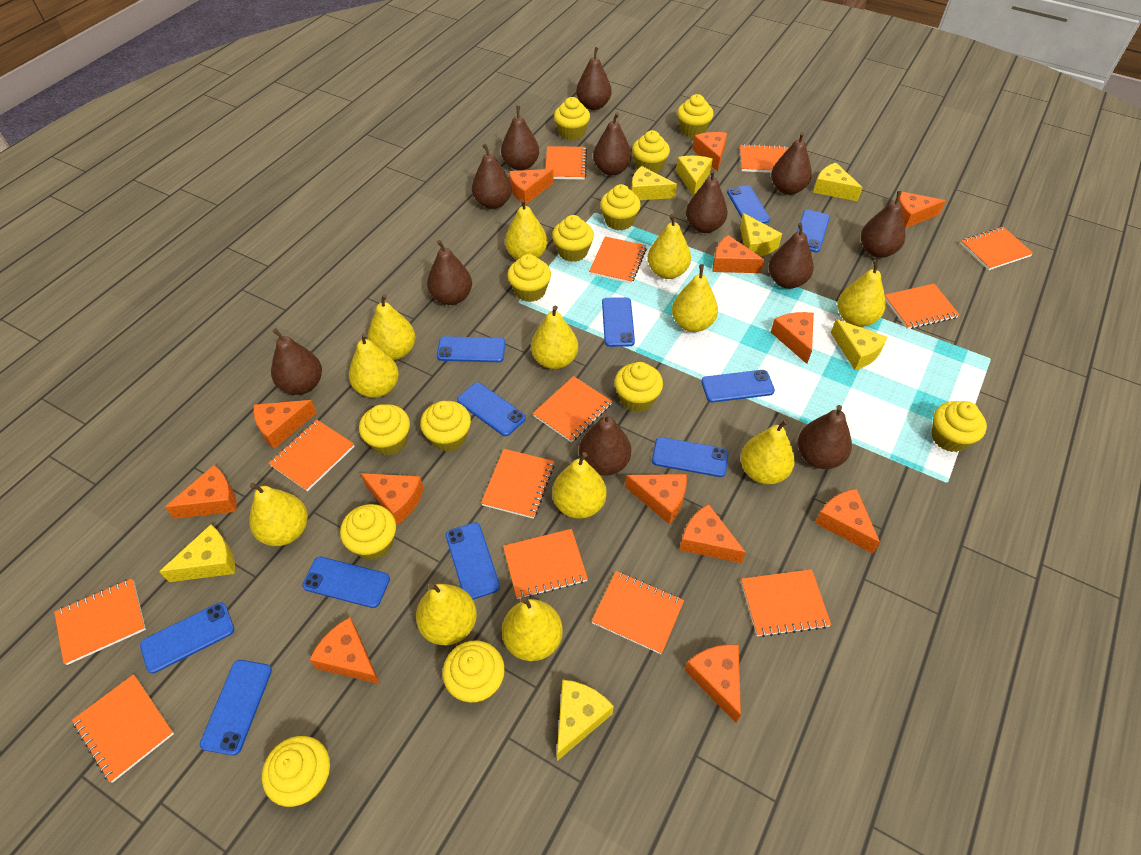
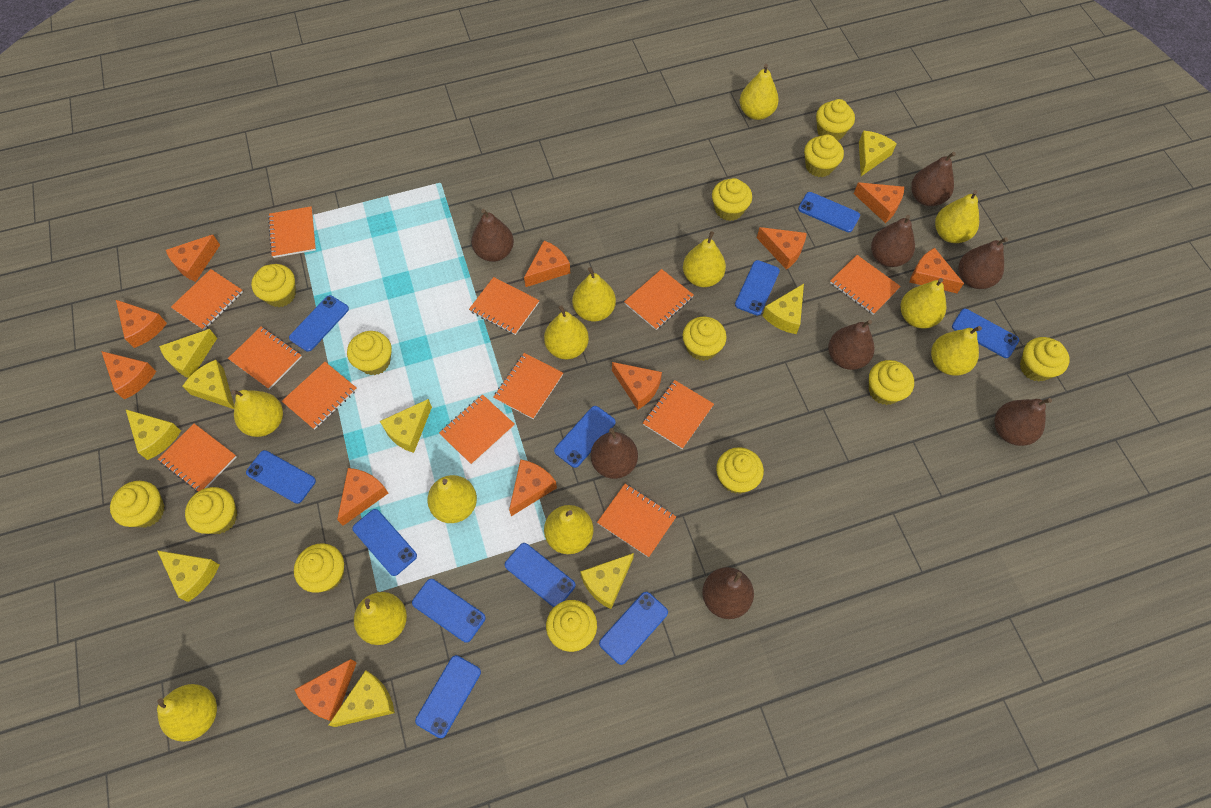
brown pear: [271,328,322,395] [427,240,472,305] [472,144,512,209] [501,106,539,171] [576,47,612,110] [579,412,631,476] [593,112,632,176] [686,170,728,233] [768,223,814,289] [771,132,812,195] [798,405,852,469] [861,191,905,258] = 12 -> [471,209,514,262] [591,428,638,479] [702,567,754,619] [828,320,874,370] [871,215,915,267] [911,152,956,206] [959,237,1008,289] [994,398,1052,446] = 8
orange cheese: [165,465,237,519] [253,400,317,449] [309,617,380,684] [360,473,424,525] [509,169,554,205] [625,474,687,524] [680,504,746,563] [685,644,741,723] [692,132,727,172] [713,235,764,273] [771,312,814,364] [815,489,880,554] [895,192,946,228] = 13 -> [101,351,156,400] [116,300,167,348] [166,235,220,282] [294,659,357,721] [337,468,388,526] [509,459,557,516] [524,241,570,287] [612,362,662,410] [757,227,807,270] [854,182,904,223] [909,248,964,293] = 11
orange notebook: [54,578,146,665] [72,674,174,783] [269,420,355,491] [481,449,554,519] [503,529,588,599] [533,376,612,442] [545,146,587,180] [589,236,647,283] [591,571,684,654] [740,144,789,173] [741,569,831,637] [885,284,960,329] [960,227,1033,270] = 13 -> [158,423,236,492] [171,269,243,330] [228,327,302,390] [268,206,316,258] [282,362,357,430] [439,394,515,465] [469,277,539,335] [494,353,563,419] [597,484,676,557] [624,269,694,330] [643,380,714,449] [830,255,901,315] = 12
yellow cheese: [159,524,235,582] [557,679,614,761] [631,166,677,200] [676,156,713,196] [740,213,782,256] [813,162,863,201] [831,319,888,370] = 7 -> [126,409,181,460] [158,551,219,602] [159,329,217,378] [182,360,234,409] [329,670,395,727] [380,399,432,453] [580,553,634,609] [762,284,804,334] [859,131,897,176] = 9

